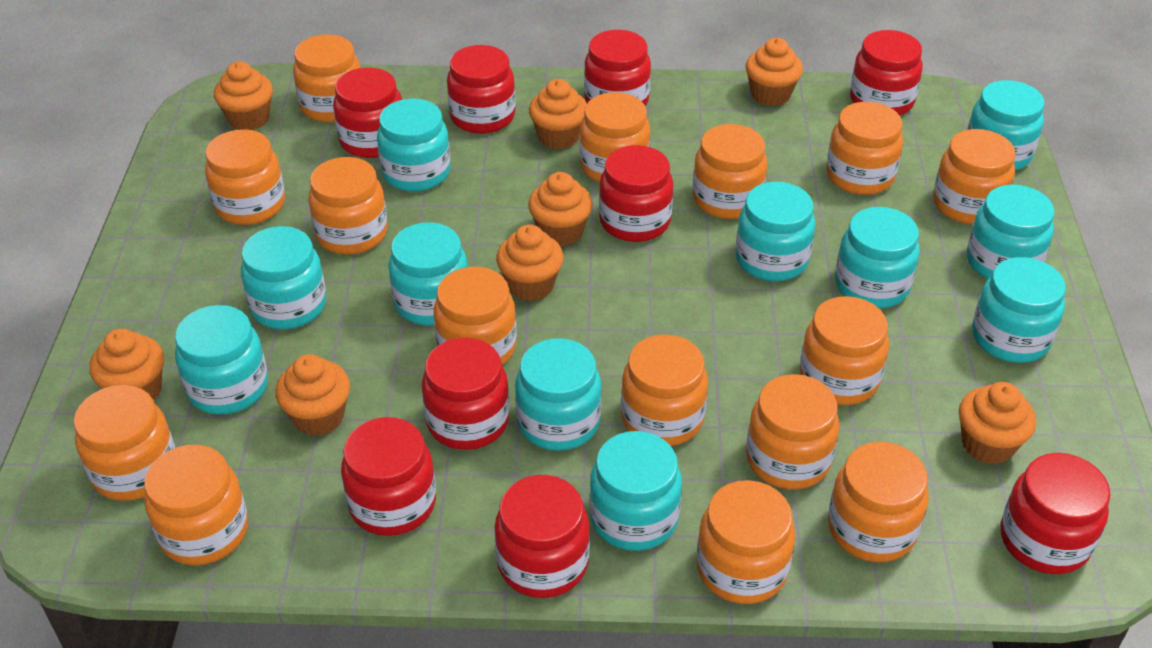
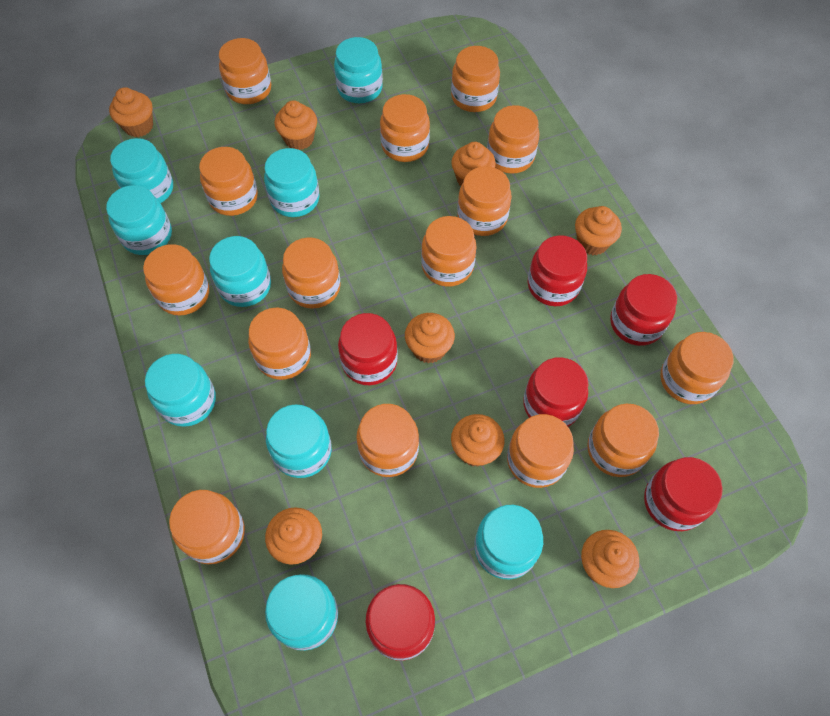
red jar: [333,67,402,158] [341,417,436,536] [422,338,510,450] [447,45,516,134] [495,475,590,598] [584,30,651,106] [599,145,673,242] [850,30,923,116] [1000,453,1111,574] = 9 -> [338,313,398,385] [365,584,435,661] [523,357,589,427] [528,235,587,306] [610,274,677,346] [644,457,723,531] = 6
turquoise jar: [175,305,268,415] [241,226,326,329] [377,99,450,192] [388,222,468,325] [515,338,602,451] [589,431,682,551] [735,182,815,281] [835,207,920,308] [967,80,1044,170] [967,185,1055,279] [972,257,1066,363] = 11 -> [106,185,172,255] [110,138,173,203] [145,354,216,427] [209,236,271,307] [264,148,320,217] [265,574,338,651] [266,404,332,478] [334,37,383,103] [474,505,543,580] = 9

